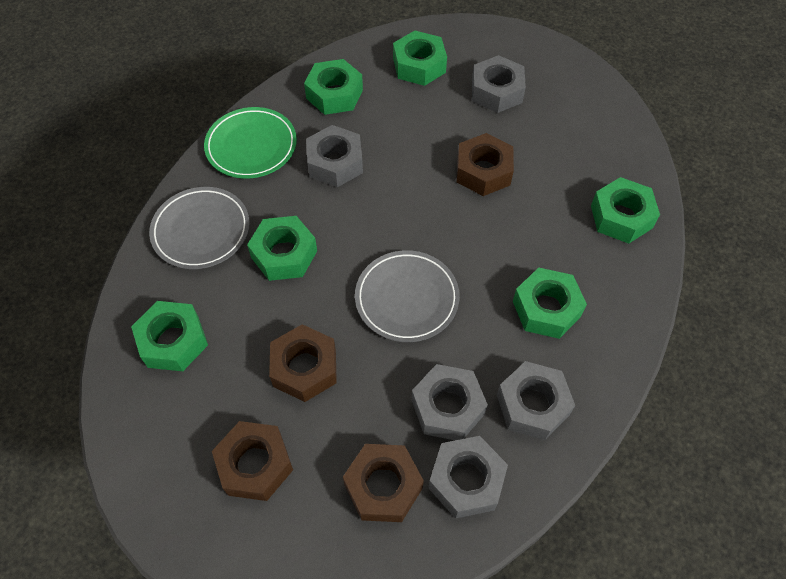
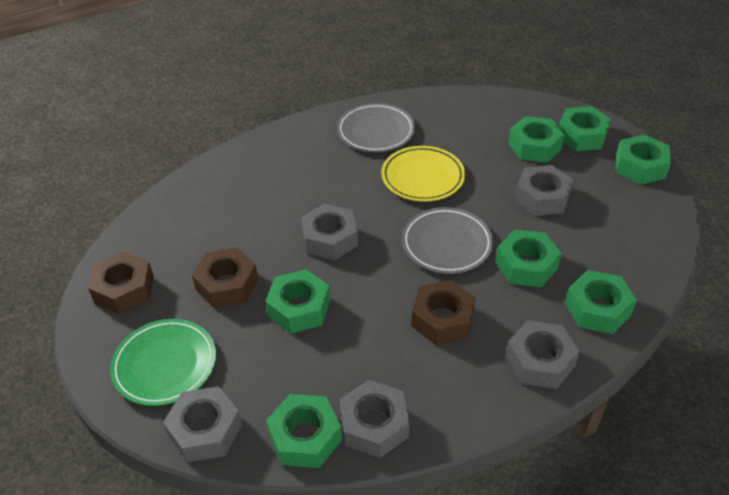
brown nut: [212,421,293,501] [269,324,337,402] [343,444,424,522] [457,133,514,196] = 4 -> [88,252,154,314] [192,248,258,308] [411,280,476,345] = 3
green nut: [131,301,208,371] [247,216,317,281] [304,59,363,115] [393,31,447,86] [513,267,587,339] [591,177,660,244] = 6 -> [265,269,330,334] [266,394,342,468] [496,230,561,287] [508,116,565,163] [559,106,611,151] [565,270,637,334] [616,135,671,185] = 7
yellow plate: none = 0 -> [381,146,465,202] = 1

